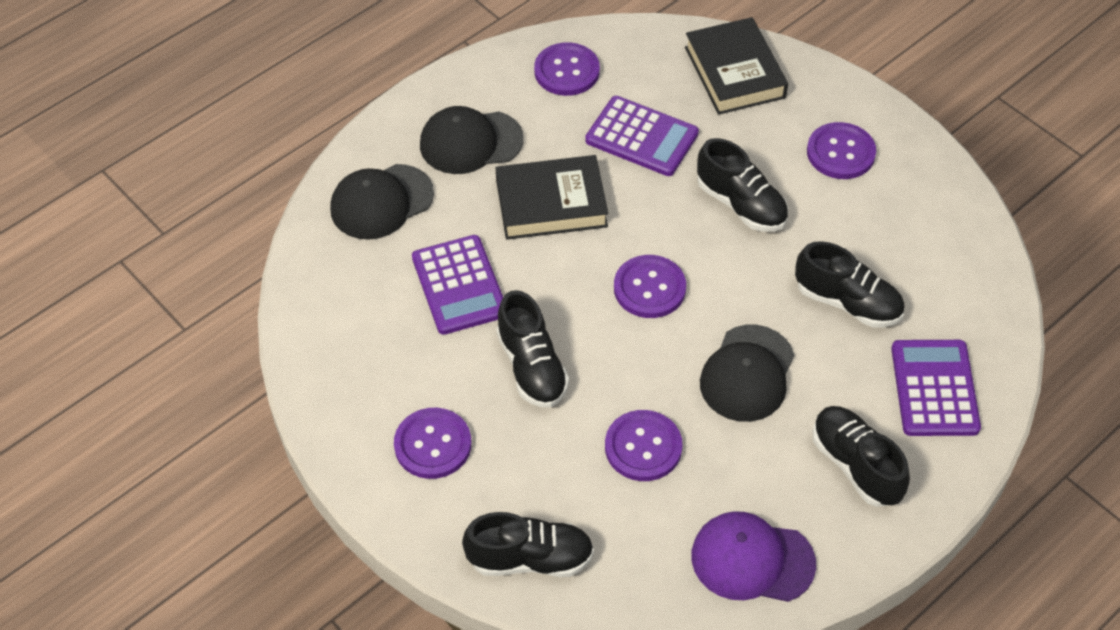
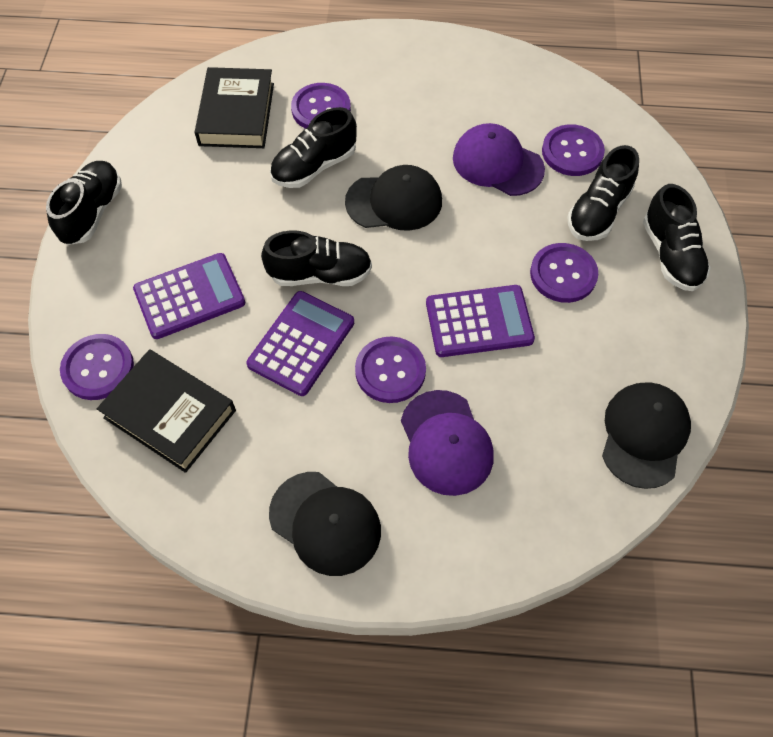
purple cap: [691,511,816,602] = 1 -> [401,390,494,496] [453,123,545,196] = 2

